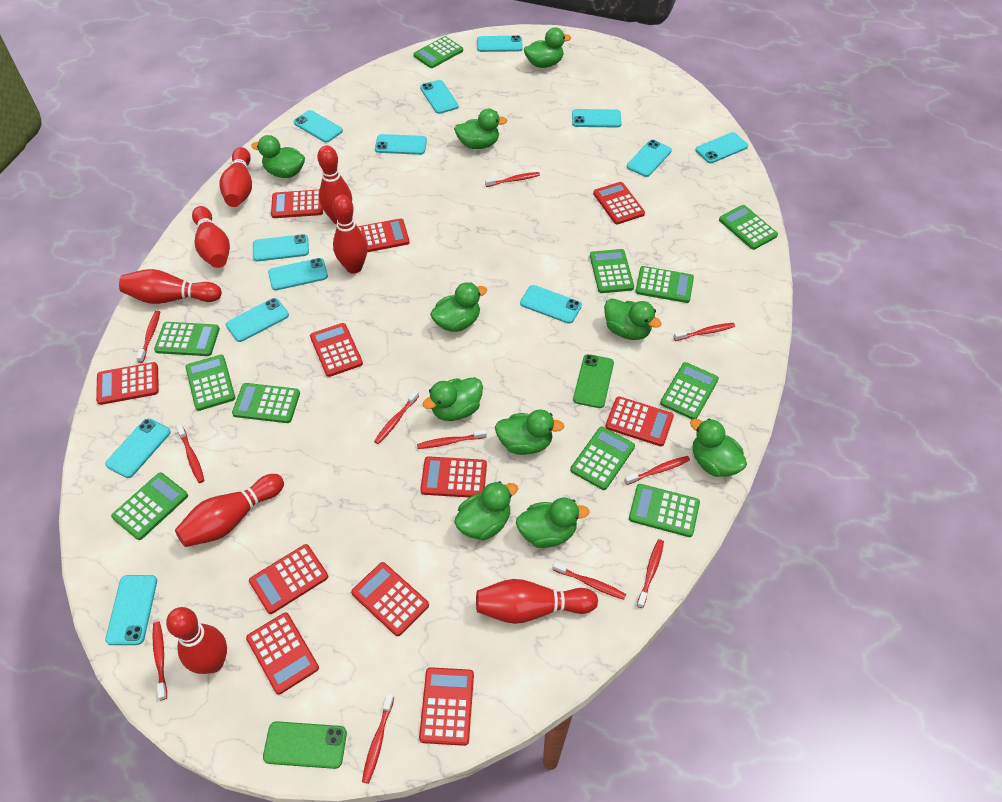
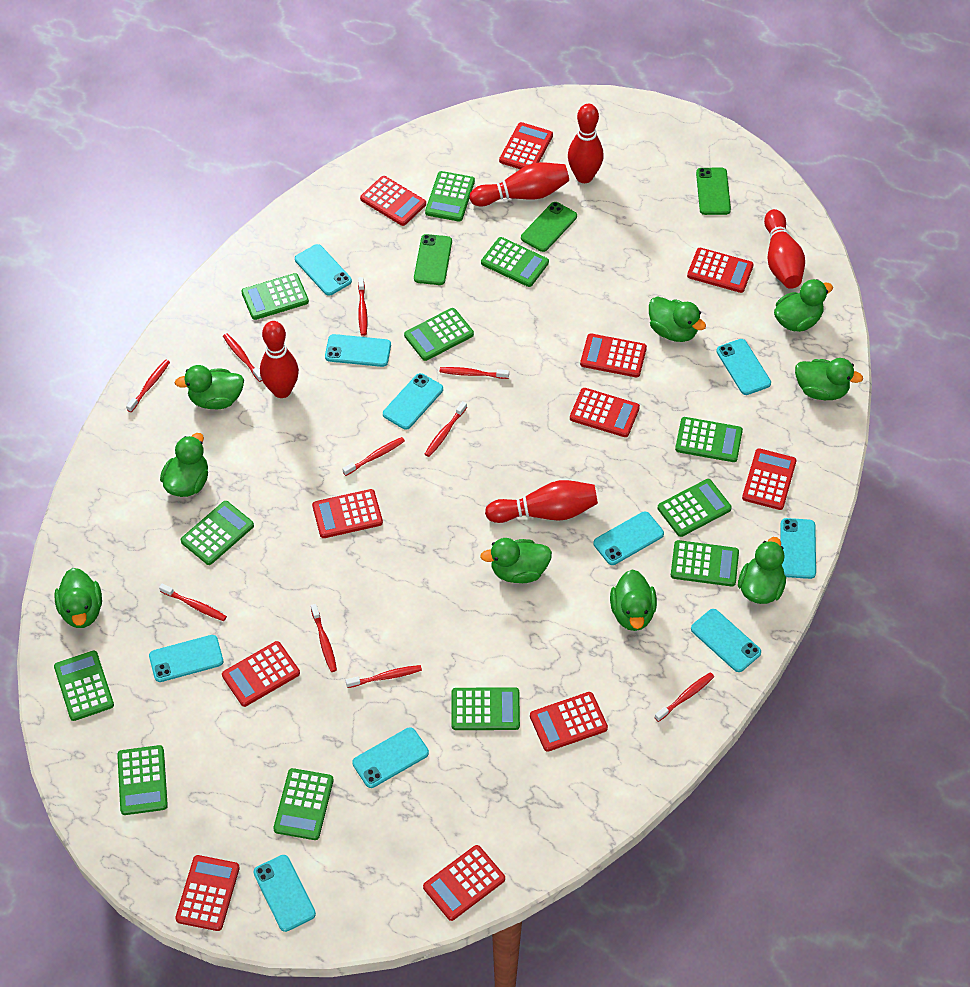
green calculator: [111,472,188,540] [154,322,220,356] [185,355,235,411] [232,383,300,423] [413,36,463,68] [570,427,635,490] [590,249,634,293] [629,484,700,537] [635,266,694,303] [660,362,719,419] [719,205,778,250] = 11 -> [54,650,114,721] [117,745,168,815] [181,501,254,565] [242,273,309,320] [273,768,334,840] [404,308,474,361] [425,171,475,222] [451,687,520,730] [481,237,549,287] [658,479,732,537] [671,540,739,587] [675,417,743,462] = 12
green duck: [251,135,305,178] [422,377,483,421] [430,282,487,332] [454,109,507,149] [454,481,518,540] [495,409,564,455] [516,498,590,548] [524,28,571,68] [604,298,662,340] [690,418,747,477] = 10 -> [54,568,102,628] [160,433,208,497] [175,365,244,410] [480,538,552,583] [610,569,657,631] [649,296,706,342] [738,537,786,604] [774,279,833,332] [795,358,863,400] = 9
green phone: [263,721,347,769] [573,354,614,408] = 2 -> [414,234,452,285] [521,202,577,252] [696,168,731,215] = 3
red bowling pin: [119,269,222,304] [166,607,227,674] [175,474,284,547] [192,206,230,268] [219,147,252,207] [317,145,352,224] [332,195,368,274] [476,579,598,624] = 8 -> [260,321,299,398] [470,162,569,206] [485,480,598,523] [568,104,604,183] [764,209,805,289] = 5
red toothbrush: [136,311,160,363] [153,622,167,700] [176,424,205,483] [362,694,394,784] [374,390,419,444] [417,429,487,449] [485,172,540,187] [552,562,626,600] [624,456,690,485] [637,539,664,608] [674,323,735,341] = 11 -> [126,360,170,412] [159,584,227,621] [223,333,262,382] [311,604,337,672] [342,437,405,476] [346,665,422,688] [358,277,367,336] [425,401,467,457] [439,367,509,379] [654,672,714,722] = 10
turquoise phone: [105,418,171,478] [105,575,157,645] [226,298,289,342] [253,234,309,261] [268,258,328,290] [293,110,343,143] [375,134,427,155] [420,80,459,114] [477,35,523,52] [520,285,582,324] [572,109,622,127] [627,140,672,177] [695,132,748,163] = 13 -> [149,635,223,682] [253,855,316,932] [295,244,352,296] [325,334,391,367] [352,727,429,788] [383,373,443,430] [593,512,664,565] [691,609,761,672] [716,339,771,395] [780,518,816,579] = 10

